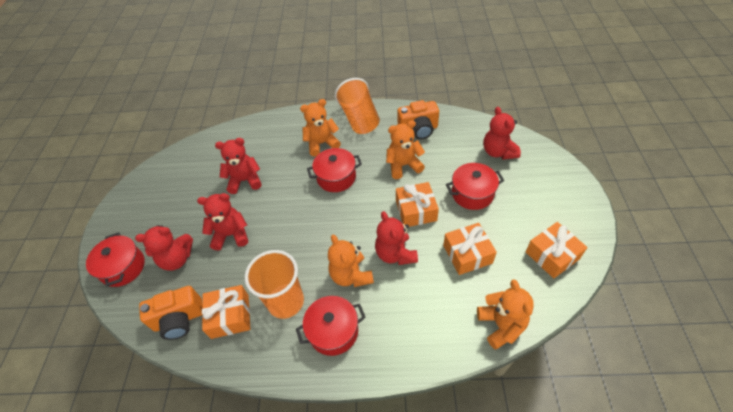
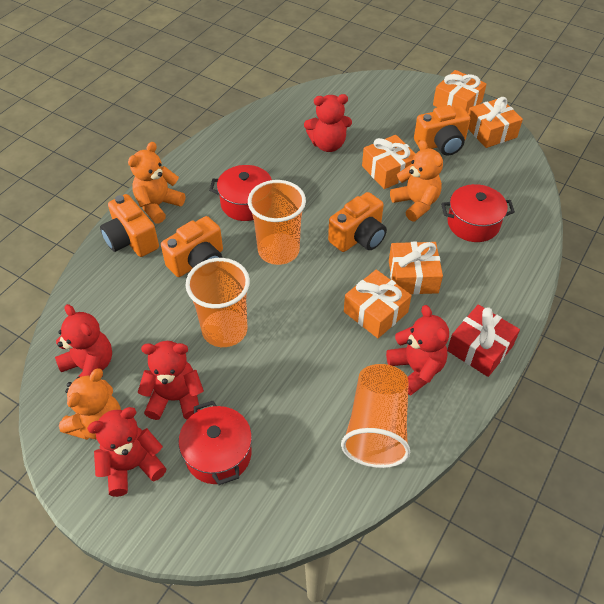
orange camera: [139,286,203,340] [398,100,439,139] = 2 -> [100,194,159,257] [161,216,223,277] [328,192,387,252] [414,105,470,156] = 4
orange cup: [245,250,304,319] [335,78,380,134] = 2 -> [185,258,250,347] [248,180,306,265] [341,364,410,468] = 3
orange gift: [202,285,250,339] [396,182,439,227] [443,223,497,275] [526,222,588,279] = 4 -> [344,270,412,338] [362,135,416,189] [389,242,443,295] [433,70,487,113] [468,97,523,148] = 5
orange teddy bear: [300,99,341,156] [328,235,374,287] [386,120,425,179] [477,279,534,349] = 4 -> [59,368,121,440] [128,142,185,224] [390,140,443,221] = 3
red gift: none = 0 -> [447,304,520,377] = 1
red pot: [86,232,145,287] [296,296,366,356] [307,148,362,192] [446,163,504,210] = 4 -> [178,401,252,485] [209,165,272,221] [441,184,515,242] = 3

